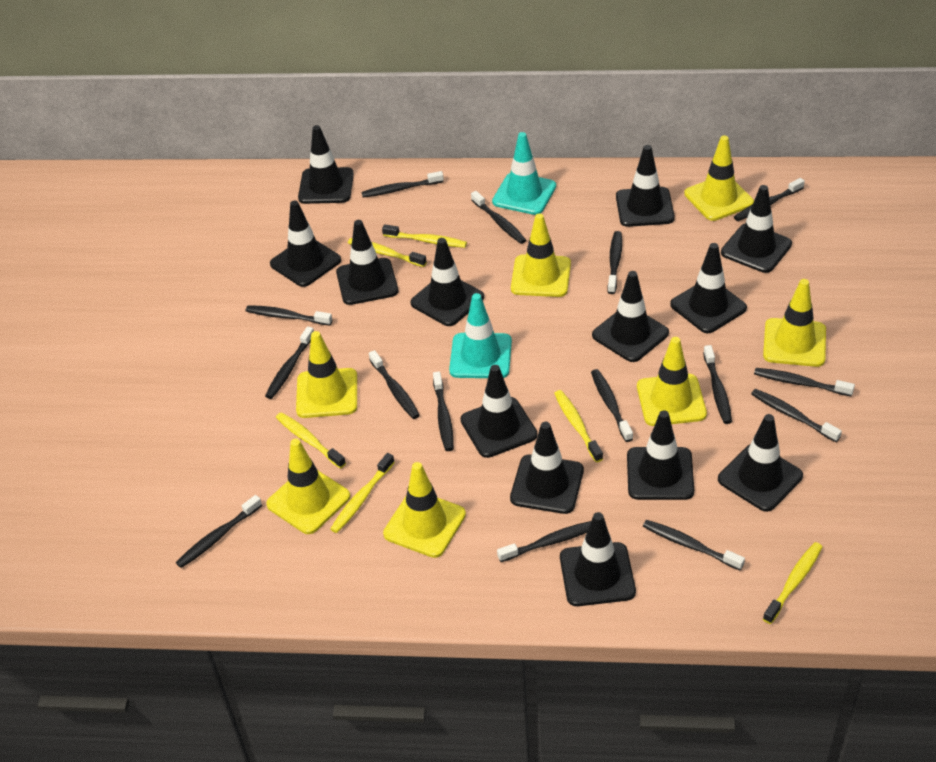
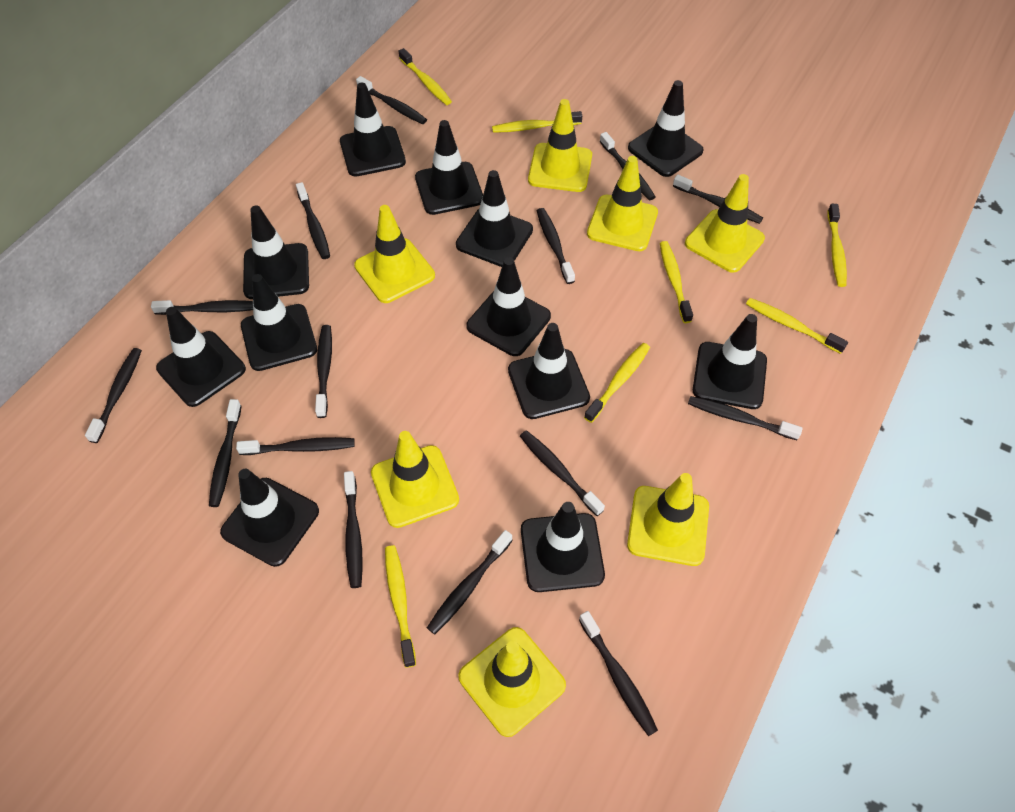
black traffic cone: [270,201,341,287] [298,125,354,204] [336,220,398,305] [411,238,484,326] [461,365,538,458] [510,422,584,514] [560,512,636,606] [592,271,669,362] [616,145,675,227] [627,411,694,500] [670,243,747,333] [718,414,803,512] [721,185,792,273] = 13 -> [156,307,246,407] [220,469,319,567] [241,274,317,371] [243,205,309,299] [340,83,406,177] [415,120,483,215] [456,170,533,267] [466,257,551,356] [508,323,590,419] [521,502,605,592] [628,80,704,177] [693,314,767,409] = 12
turquoise traffic cone: [449,293,512,378] [492,132,556,215] = 2 -> none = 0
yellow toothbrush: [276,412,346,469] [330,453,395,533] [348,238,427,267] [382,224,467,248] [554,390,603,462] [763,542,822,624] = 6 -> [385,545,416,668] [399,48,452,105] [492,111,582,133] [584,343,650,423] [660,241,693,323] [746,298,848,354] [827,204,847,287] = 7

